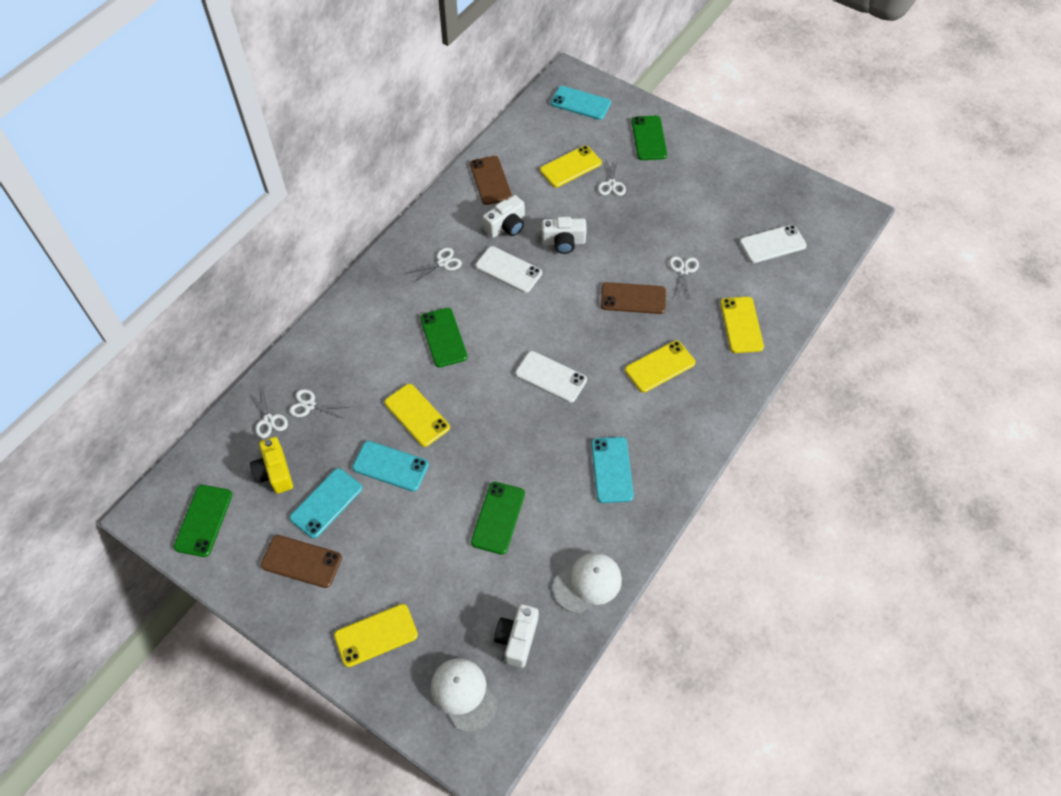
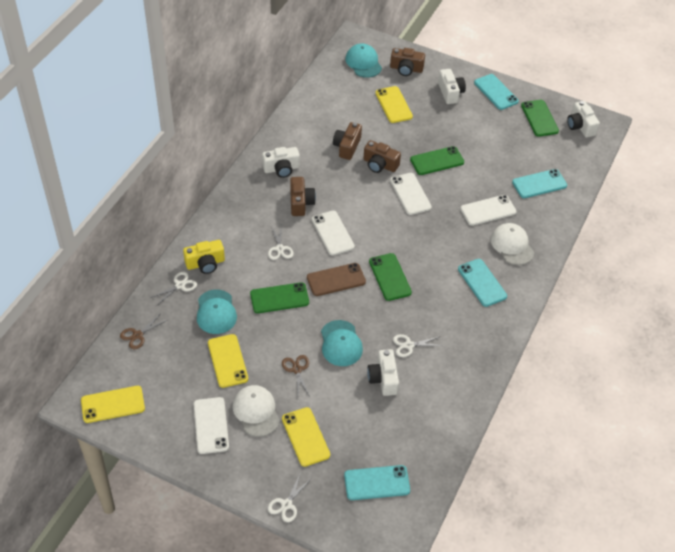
brown camera: none = 0 -> [290,177,316,216] [333,122,362,160] [363,140,401,173] [390,48,425,76] = 4
brown phone: [261,535,342,588] [470,156,512,205] [601,282,666,314] = 3 -> [307,263,366,296] = 1
brown scissors: none = 0 -> [120,313,167,349] [282,355,309,395] = 2
turquoise cap: none = 0 -> [197,290,237,334] [321,320,363,366] [345,44,382,78] = 3
white camera: [483,195,525,238] [494,604,538,668] [541,217,587,254] = 3 -> [262,147,300,178] [367,349,399,396] [438,69,466,104] [567,101,600,138] = 4
white phone: [475,246,542,293] [515,351,587,403] [739,225,807,263] = 3 -> [194,397,229,454] [312,211,355,256] [390,173,432,215] [460,195,517,226] = 4
white scissors: [250,390,288,438] [289,389,350,419] [409,248,462,282] [598,159,626,196] [669,256,699,299] = 5 -> [150,272,197,305] [268,225,294,260] [268,475,312,522] [393,334,443,357] = 4
yellow phone: [334,604,418,667] [384,384,450,447] [540,146,602,187] [625,340,696,393] [720,297,764,353] = 5 -> [81,386,145,423] [208,334,248,388] [282,407,330,467] [376,86,413,123] = 4

